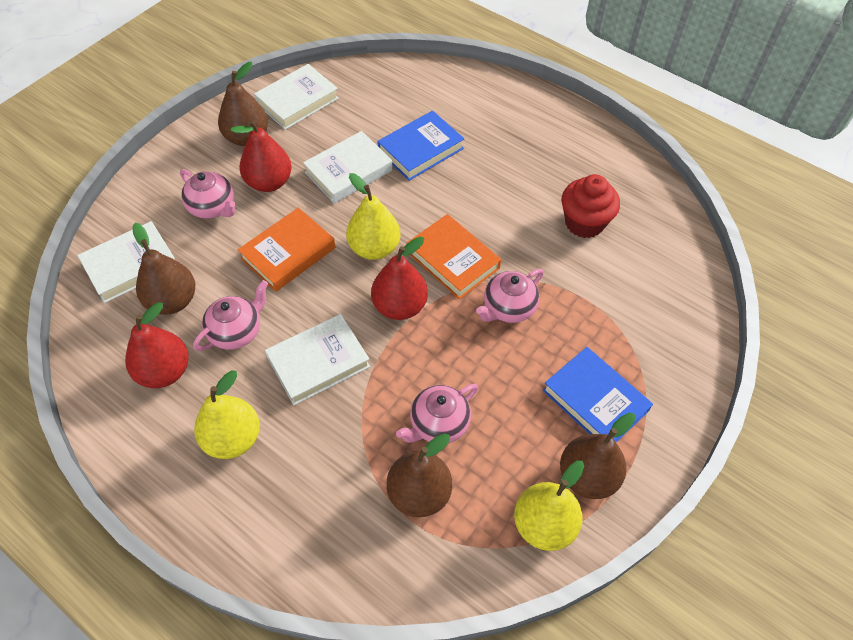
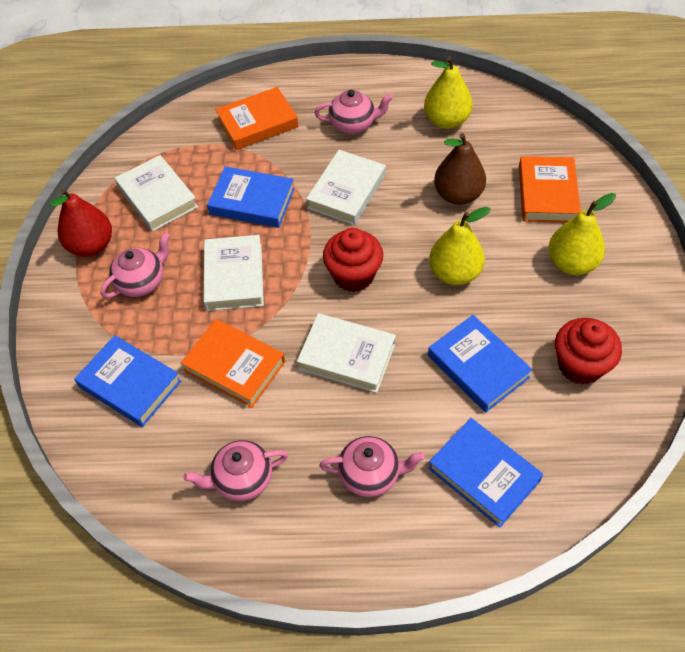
blue book: [377,111,464,181] [542,347,653,442] = 2 -> [74,335,181,427] [207,166,295,228] [428,315,533,412] [428,418,543,528] = 4
brown pear: [132,223,195,314] [218,62,268,146] [387,433,452,517] [560,413,635,499] = 4 -> [434,133,486,205] = 1
orange book: [238,208,336,292] [407,214,501,300] = 2 -> [181,319,285,408] [215,87,299,150] [519,156,581,223] = 3
red cupcake: [562,174,620,238] = 1 -> [323,228,383,292] [555,318,622,385] = 2
red pear: [125,302,189,388] [231,120,292,192] [371,237,428,320] = 3 -> [49,188,112,257] = 1

